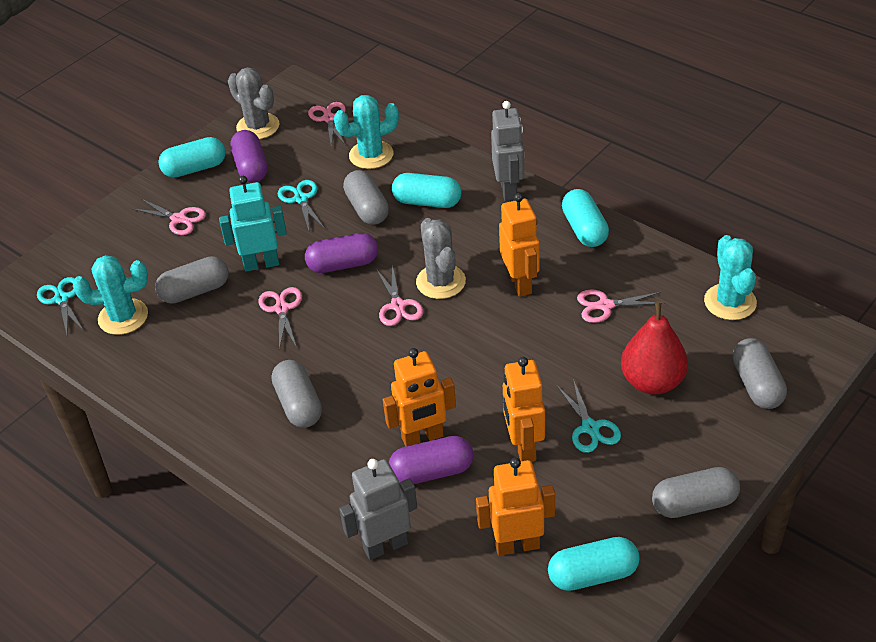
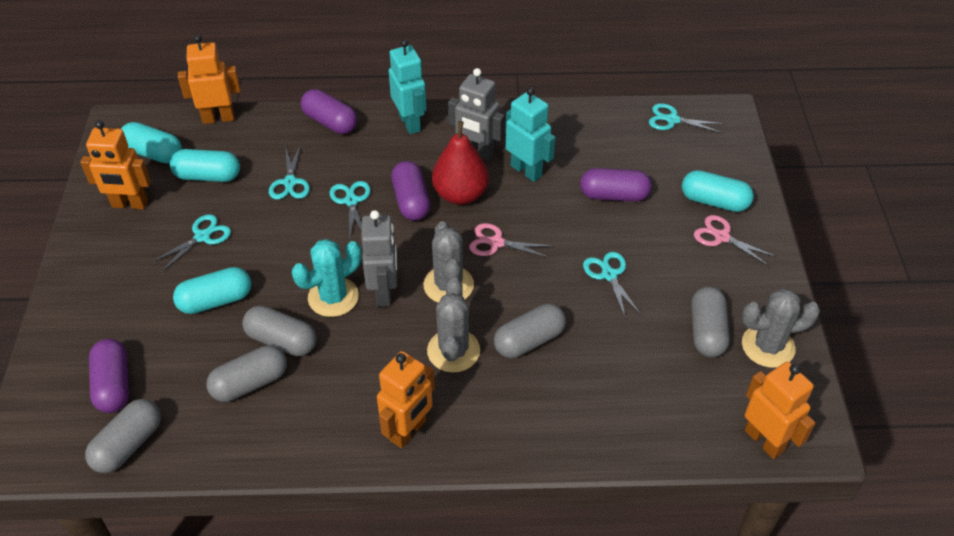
grey cactus: [228,67,279,139] [416,218,466,299] = 2 -> [424,221,474,303] [427,277,480,373] [742,288,820,368] = 3
pink scissors: [132,198,206,235] [258,287,302,349] [308,102,346,147] [377,265,424,326] [577,289,666,323] = 5 -> [469,223,552,258] [694,215,777,266] = 2
purple capsule: [231,130,268,183] [305,233,378,273] [389,436,474,484] = 3 -> [89,339,129,413] [301,89,357,134] [391,161,430,221] [580,168,652,202] = 4
turquoise cactus: [73,255,148,335] [334,95,399,169] [704,235,757,320] = 3 -> [292,239,361,317] = 1
turquoise robot: [219,176,287,272] = 1 -> [389,39,426,134] [506,87,556,182] = 2
turquoise scissors: [37,277,84,335] [278,180,325,230] [556,379,621,453] = 3 -> [151,214,231,272] [269,144,310,200] [330,181,371,241] [583,252,642,319] [649,103,724,133] = 5

